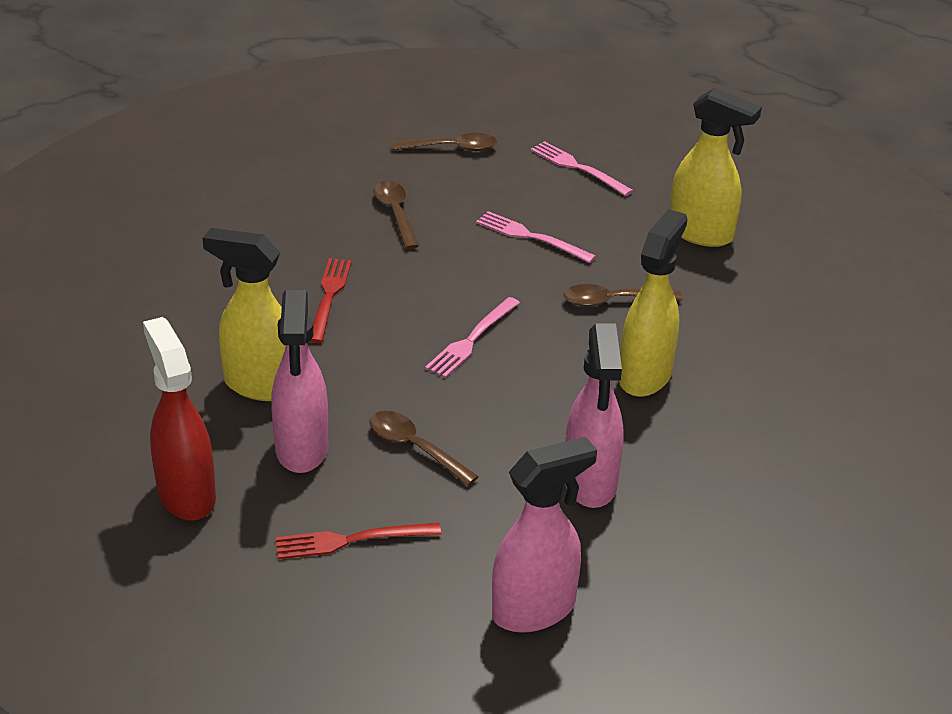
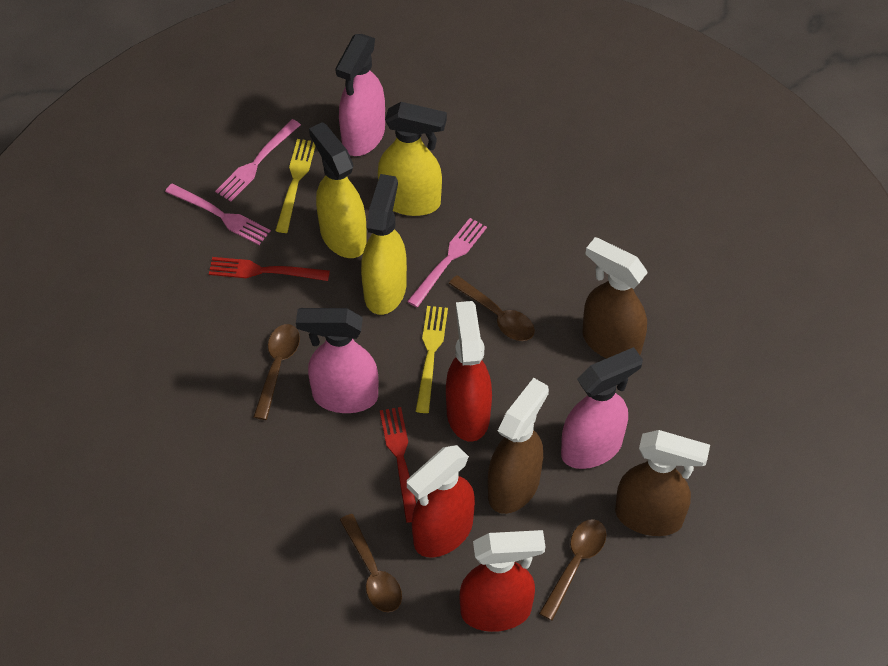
brown spray bottle: none = 0 -> [488,378,549,514] [582,237,648,359] [615,430,710,536] = 3
red spray bottle: [143,317,216,521] = 1 -> [407,445,475,558] [446,301,492,442] [460,530,545,632] = 3
yellow fork: none = 0 -> [275,139,315,233] [416,306,448,413] = 2

